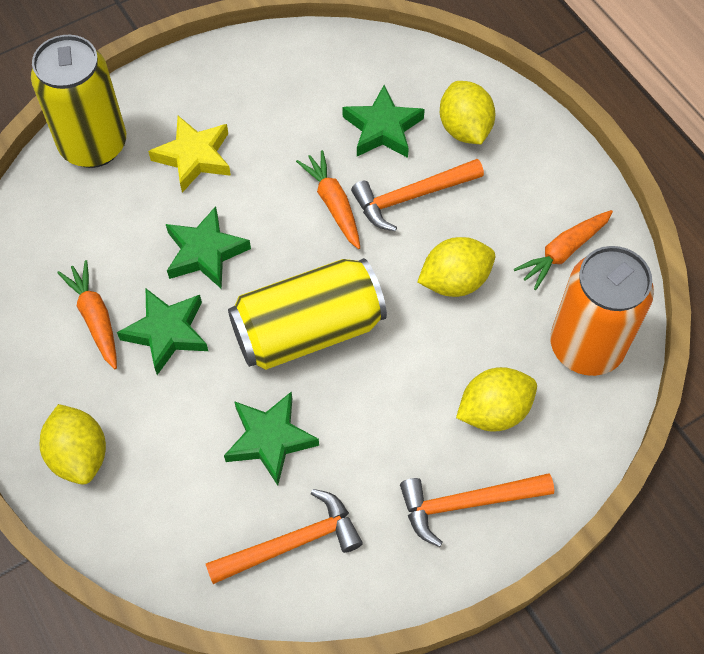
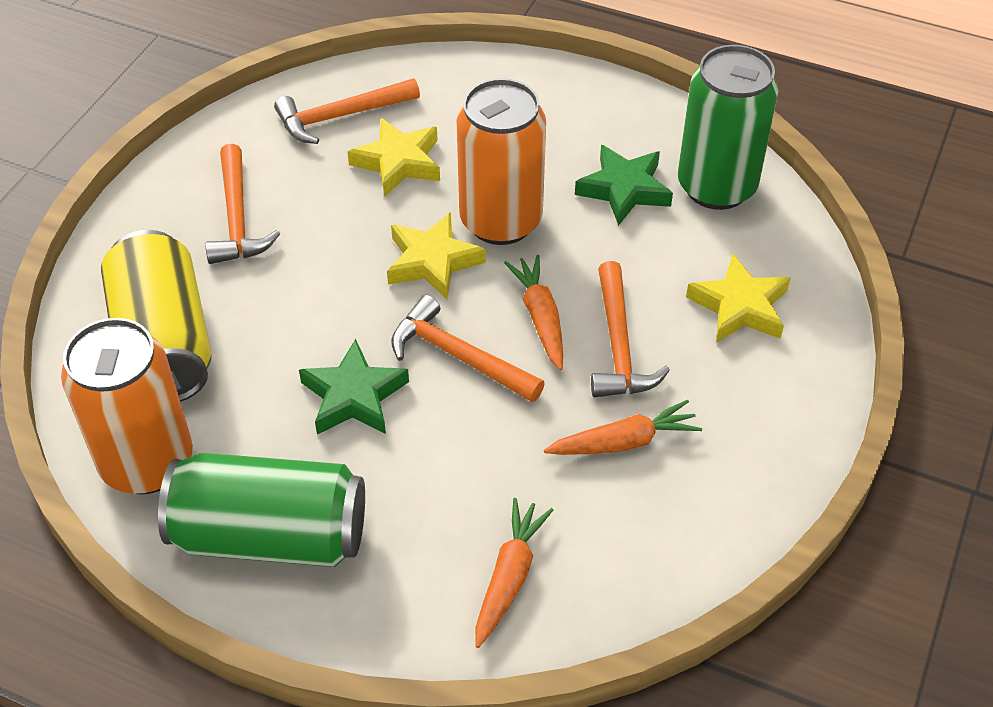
green can: none = 0 -> [158,453,365,567] [678,45,778,210] = 2
green star: [117,289,208,375] [166,206,251,289] [224,391,319,485] [343,85,425,158] = 4 -> [299,339,409,434] [575,145,673,226] = 2
orange can: [550,246,654,376] = 1 -> [61,318,193,494] [456,78,546,245] = 2
orange hammer: [206,489,363,584] [351,159,484,231] [400,473,554,547] = 3 -> [205,144,280,264] [274,78,420,144] [391,295,545,402] [591,261,670,397] = 4
yellow can: [31,35,126,168] [228,258,387,370] = 2 -> [101,230,212,402] = 1
yellow lemon: [39,404,106,485] [417,237,495,297] [440,81,495,144] [456,367,537,432] = 4 -> none = 0
yellow star: [148,116,231,193] = 1 -> [347,118,440,197] [387,212,486,299] [686,253,791,343] = 3

